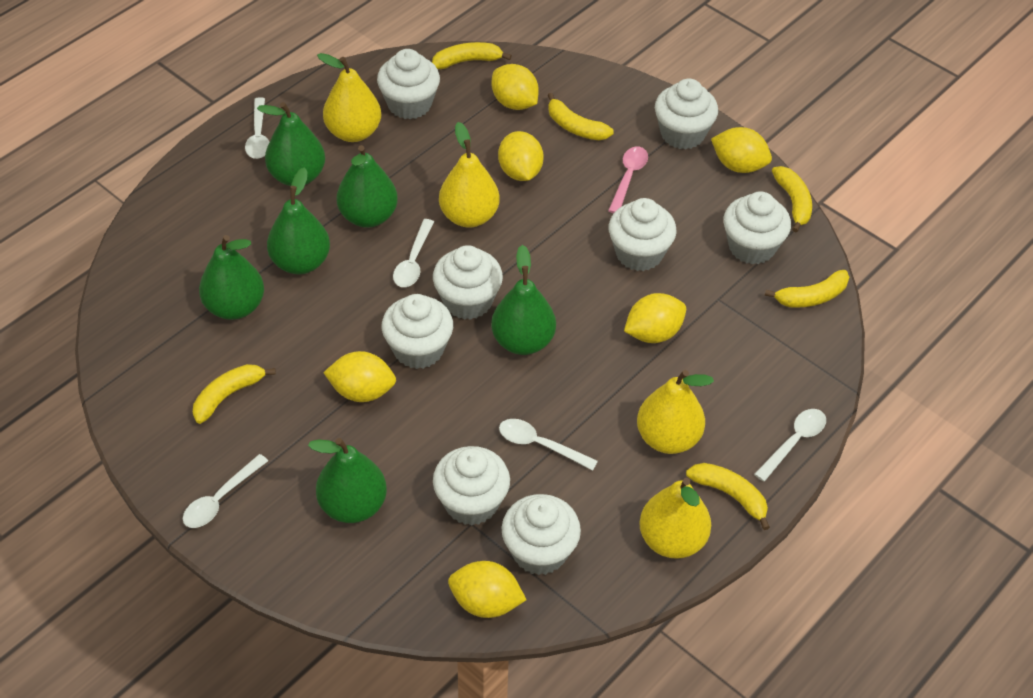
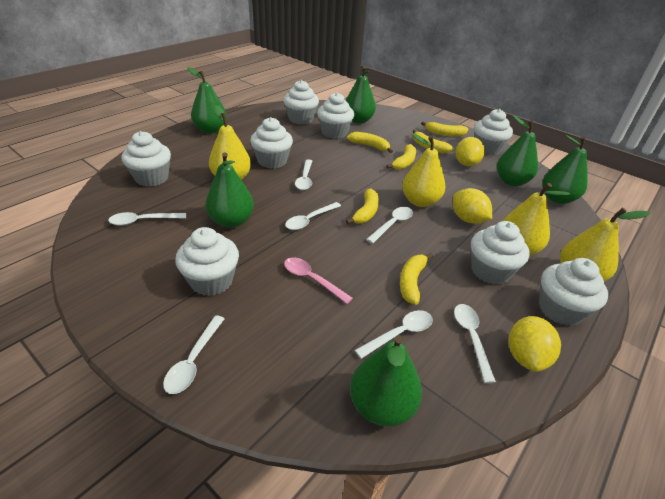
white spoon: [183,454,268,528] [245,97,269,159] [393,219,434,287] [499,419,598,471] [754,409,826,482] = 5 -> [108,212,186,226] [163,315,225,394] [285,202,341,230] [295,159,312,190] [355,310,433,359] [366,207,413,244] [454,304,496,383] = 7
yellow lemon: [323,351,396,402] [448,561,526,618] [492,64,539,110] [498,131,544,181] [624,293,686,343] [711,127,772,173] = 6 -> [453,188,492,224] [456,137,485,166] [508,316,561,372] = 3

